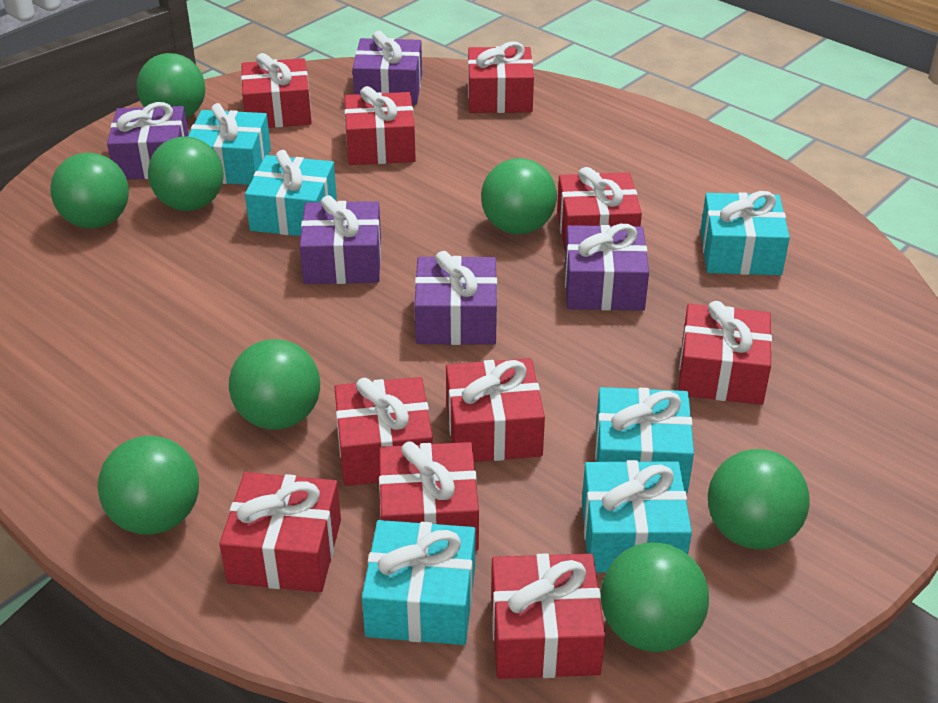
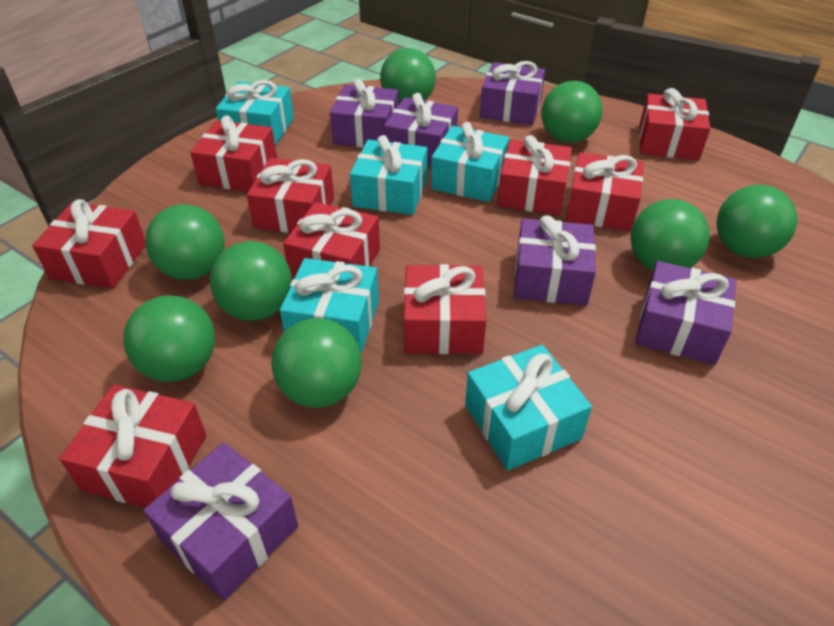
purple gift: [107,102,189,180] [300,195,381,284] [353,31,422,105] [414,251,497,345] [565,224,649,311] = 5 -> [143,442,298,601] [330,79,399,147] [384,93,458,166] [480,61,545,125] [514,215,596,306] [635,261,736,365] = 6
red gift: [219,472,341,592] [241,53,312,128] [334,377,433,486] [344,86,416,165] [379,441,479,551] [446,358,545,462] [468,41,534,113] [491,553,605,679] [557,167,642,252] [679,301,772,405] = 10 -> [32,199,146,289] [60,385,206,508] [190,115,277,191] [247,158,334,233] [283,202,380,278] [404,264,486,354] [497,135,572,215] [566,152,644,232] [639,88,710,160] = 9
turquoise gift: [188,103,271,185] [245,150,337,236] [362,520,475,645] [582,460,692,573] [595,387,694,493] [700,191,790,275] = 6 -> [216,80,294,146] [280,258,379,354] [350,135,427,215] [431,122,510,202] [465,345,592,471] = 5

